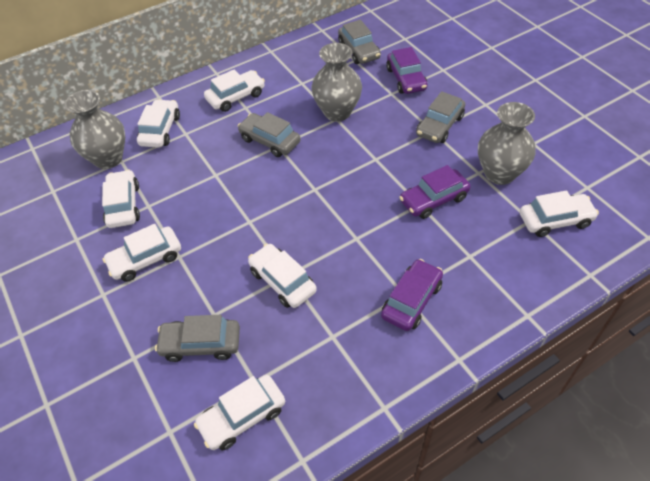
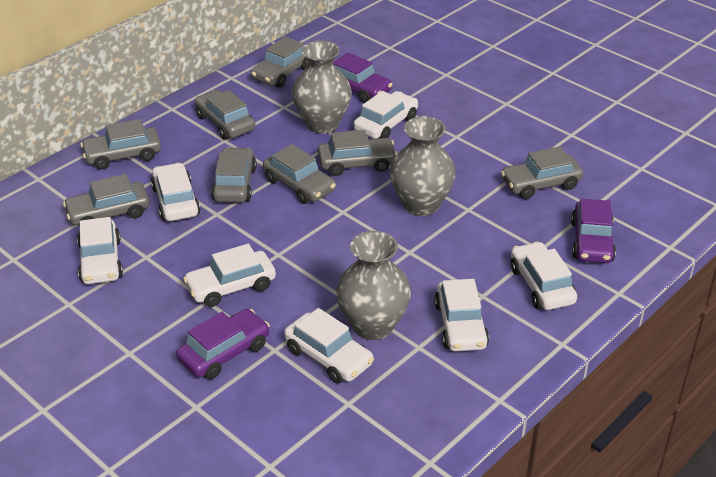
grey car: [155,315,240,362] [238,112,301,157] [338,20,381,64] [416,91,465,143] = 4 -> [63,174,150,226] [80,119,161,169] [195,90,255,140] [211,147,257,203] [251,37,309,88] [263,144,336,204] [318,130,397,176] [501,146,583,199] = 8

